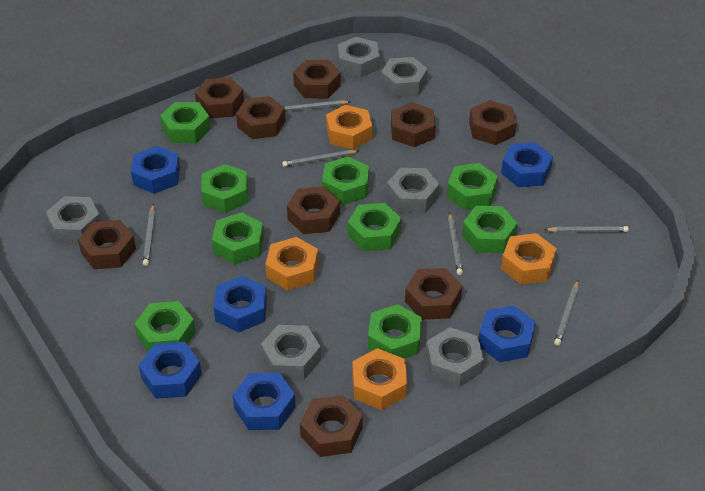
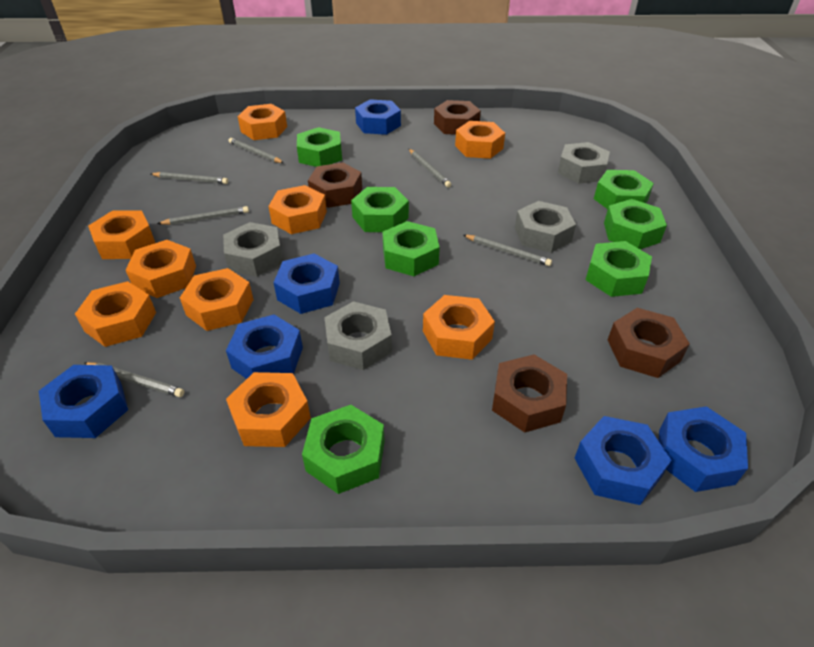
brown nut: [78,220,136,269] [195,77,244,119] [236,96,285,139] [287,186,340,234] [293,60,341,99] [300,395,363,457] [391,102,436,147] [405,268,462,320] [469,100,516,145] = 9 -> [308,163,362,208] [434,100,481,135] [492,354,567,433] [608,308,690,378] = 4
green nut: [134,301,196,352] [160,102,211,143] [201,164,248,213] [212,212,264,265] [322,156,369,205] [348,203,401,251] [368,304,422,358] [446,163,498,210] [462,206,518,253] = 9 -> [297,127,342,167] [302,405,385,494] [351,187,409,232] [383,221,440,276] [586,241,652,297] [594,170,654,209] [604,199,667,249] = 7
grey nut: [46,196,101,243] [261,325,321,380] [338,37,380,78] [381,57,428,97] [387,168,439,213] [426,327,484,387] = 6 -> [223,222,283,277] [324,301,392,370] [515,201,576,253] [558,142,610,184] = 4
orange nut: [265,237,318,290] [326,105,372,150] [352,348,408,410] [501,233,557,284] = 4 -> [75,281,156,347] [88,210,155,259] [126,240,196,298] [180,268,254,331] [226,372,311,447] [238,104,287,140] [268,185,327,234] [423,295,495,360] [455,121,505,159] = 9

